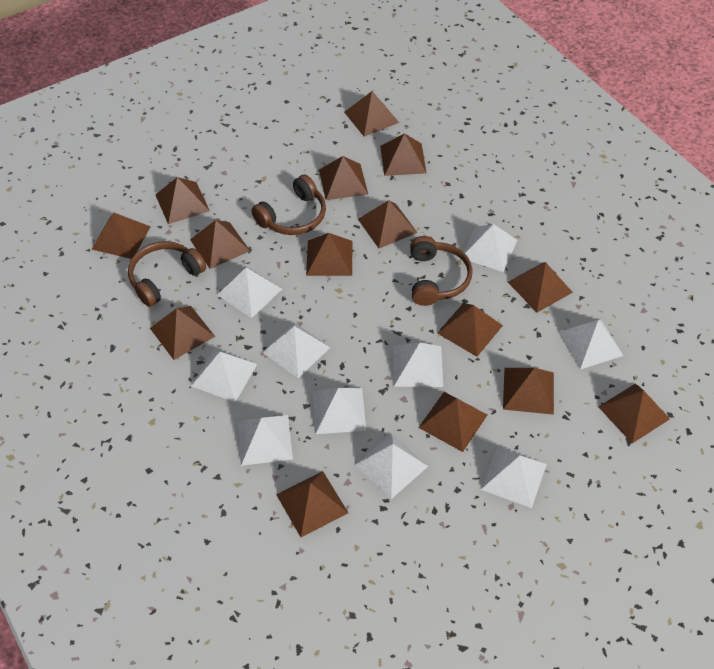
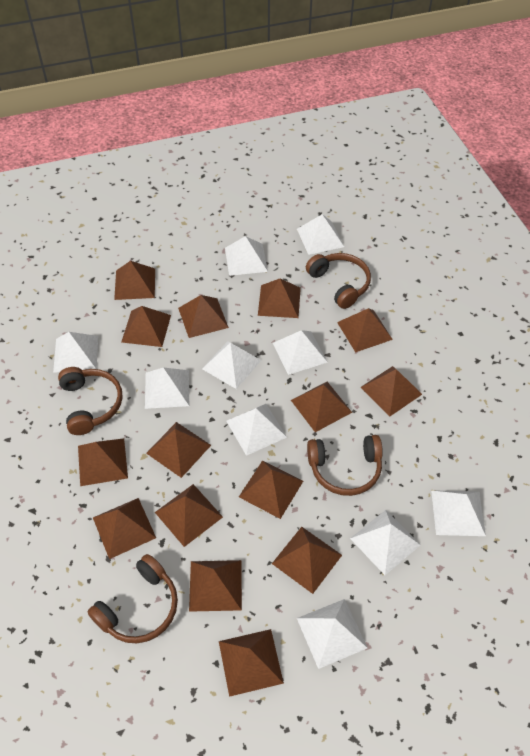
brown headphones: [128,241,206,307] [252,175,326,235] [410,236,473,306] = 3 -> [58,367,123,435] [88,554,178,643] [306,253,371,309] [307,435,383,496] = 4

